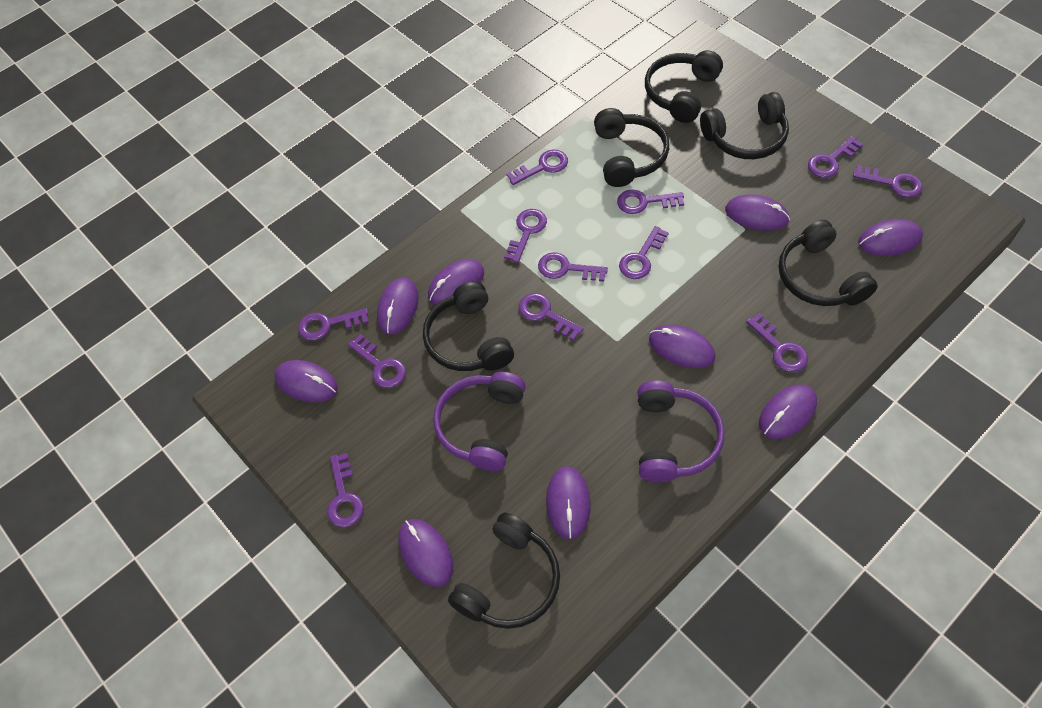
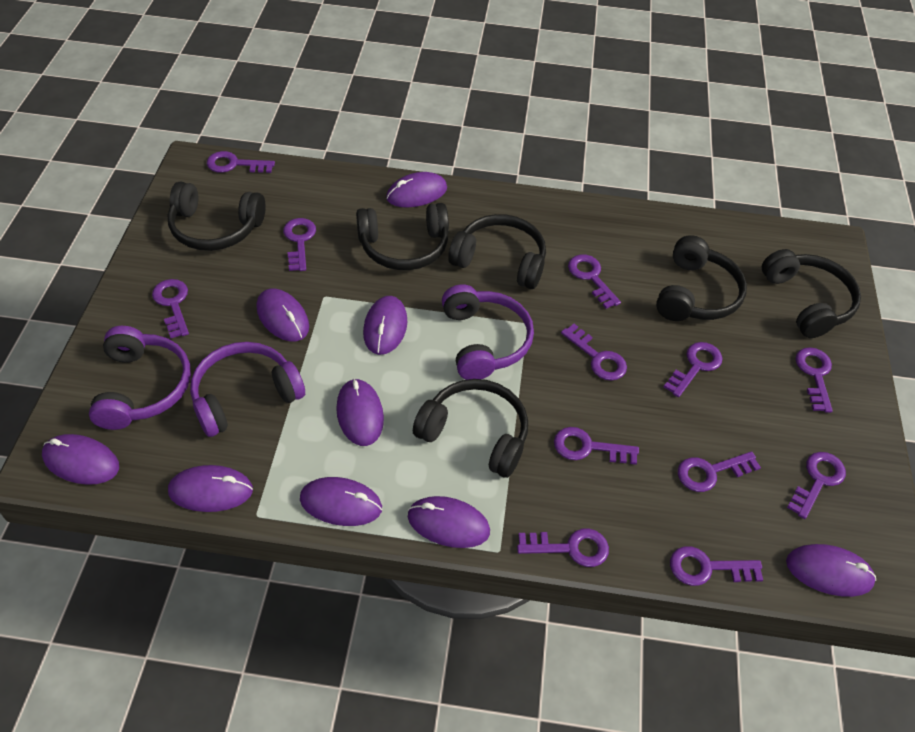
purple headphones: [433,372,526,471] [638,380,725,482] = 2 -> [89,326,191,430] [190,342,305,437] [442,284,534,380] = 3

